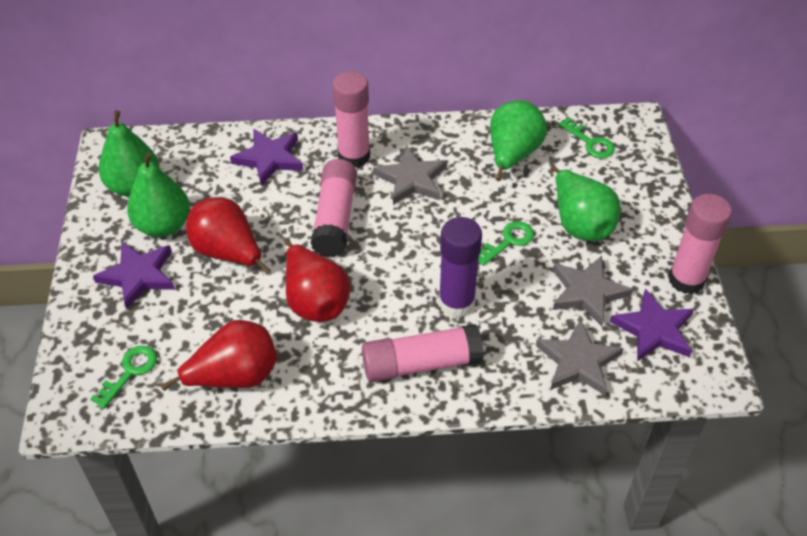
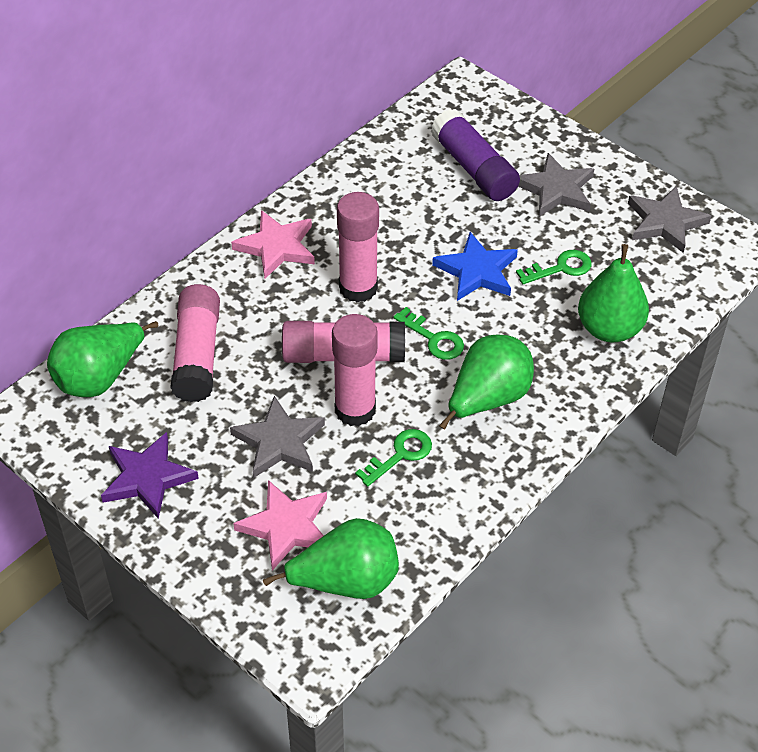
blue star: none = 0 -> [432,232,518,301] = 1
pink star: none = 0 -> [231,210,315,279] [233,480,327,571] = 2
purple star: [93,242,175,309] [230,129,303,186] [610,289,694,362] = 3 -> [101,432,199,519] = 1
red pear: [161,320,277,391] [186,197,271,274] [284,240,350,322] = 3 -> none = 0

